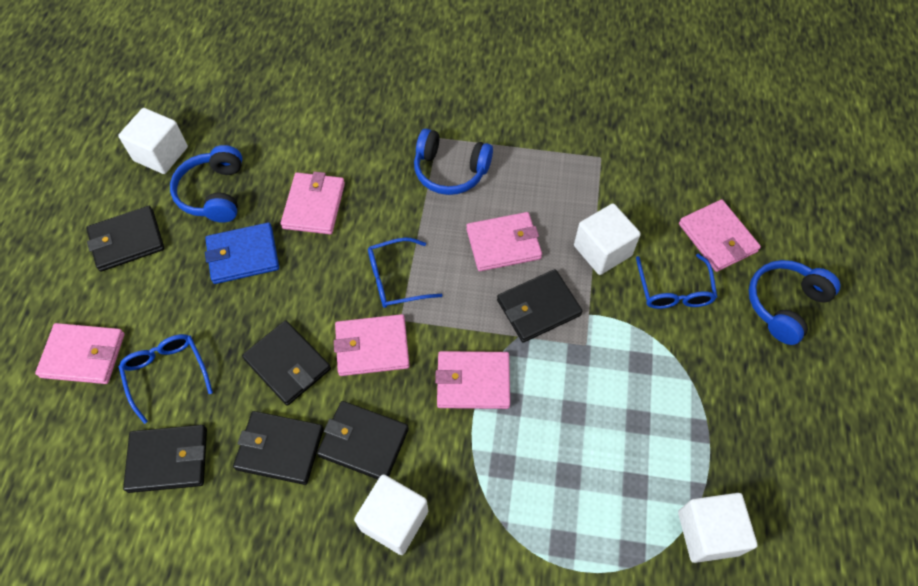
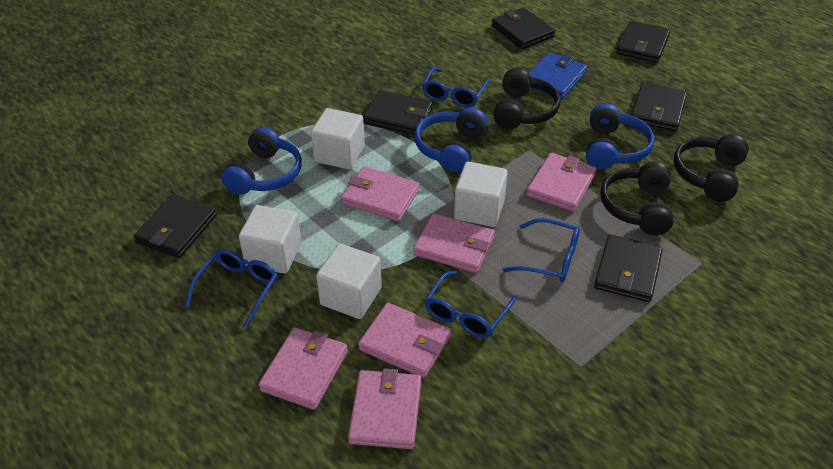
black headphones: none = 0 -> [493,68,560,129] [600,162,673,235] [674,134,749,202] = 3
blue glasses: [119,334,213,424] [368,237,443,308] [636,254,717,309] = 3 -> [186,249,278,329] [422,67,490,108] [425,271,517,338] [502,218,580,282] = 4

